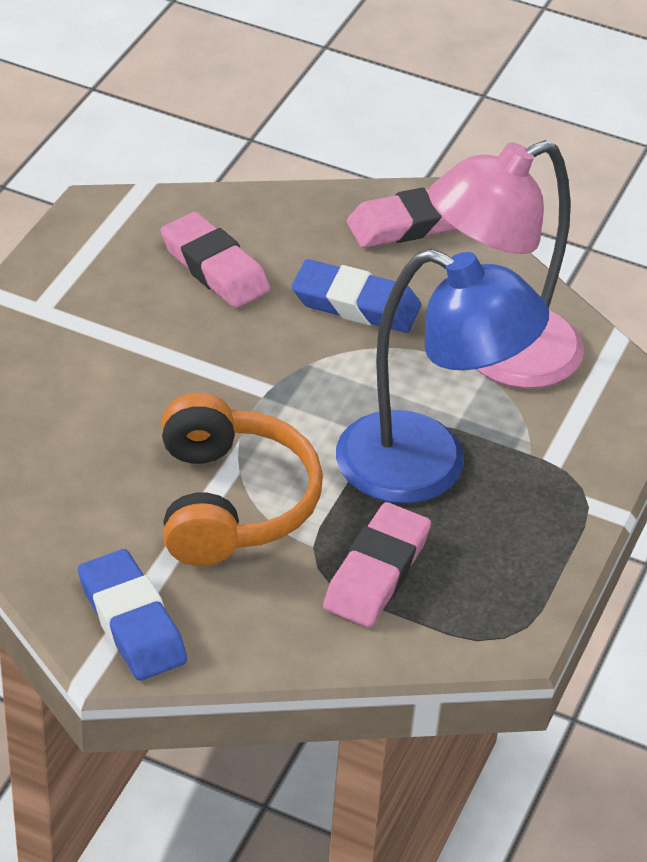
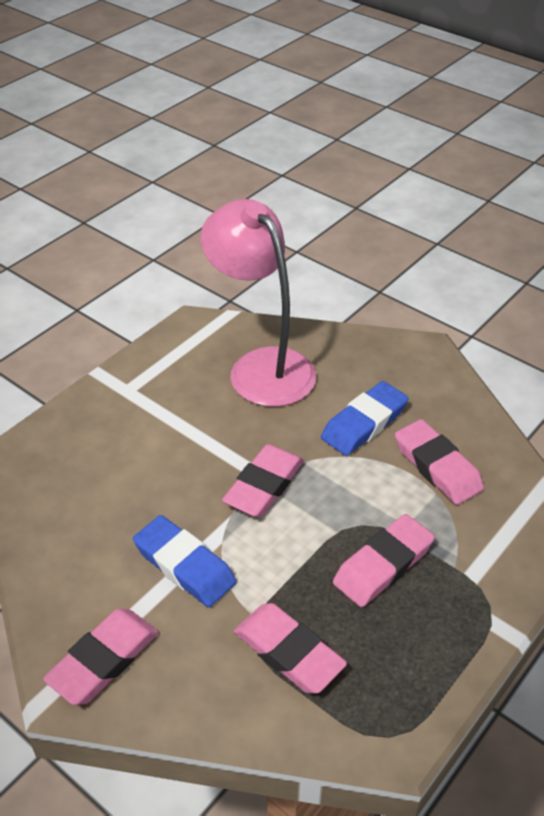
blue lamp: [336,249,549,504] = 1 -> none = 0
orange headphones: [162,393,323,566] = 1 -> none = 0
pink eraser: [160,212,270,308] [323,502,431,627] [347,187,456,248] = 3 -> [43,609,158,705] [222,444,304,517] [234,603,347,693] [333,514,435,607] [395,419,484,505] = 5

